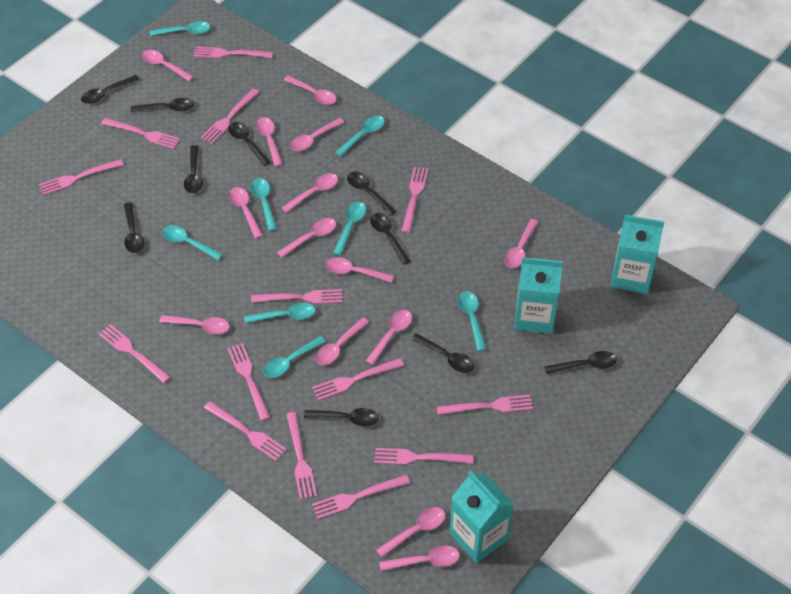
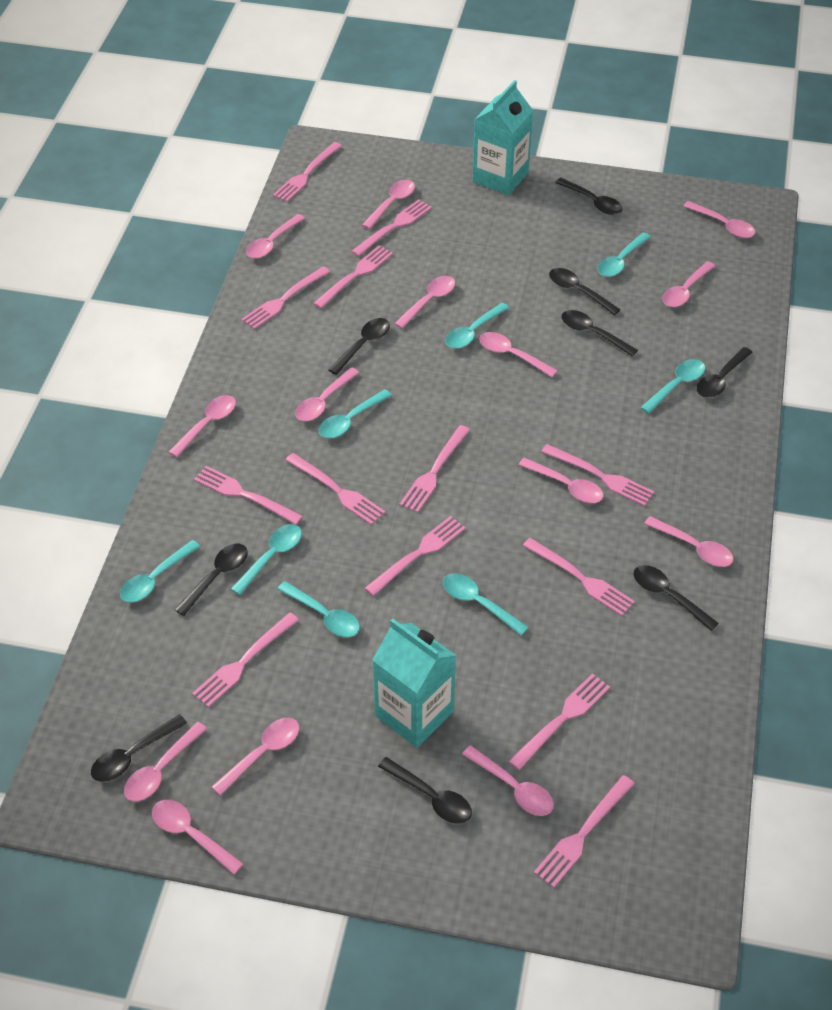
black spoon: [81,75,140,104] [124,203,144,253] [130,98,194,112] [184,145,203,194] [228,122,271,166] [304,408,379,427] [347,171,396,216] [370,213,410,265] [411,333,474,373] [544,351,617,374] = 10 -> [91,714,187,782] [174,544,248,616] [328,318,390,375] [378,757,472,824] [549,268,621,315] [555,178,622,215] [561,310,638,357] [634,565,719,631] [697,347,753,398] = 9
pink fork: [39,159,124,195] [99,324,171,383] [101,118,180,149] [194,47,273,58] [201,88,259,144] [204,401,287,461] [228,343,270,421] [251,289,342,304] [286,412,317,499] [312,358,404,401] [312,475,410,519] [374,448,473,465] [401,167,428,233] [436,395,533,415] = 14 -> [192,613,299,707] [194,466,303,525] [241,266,330,329] [273,142,342,202] [286,453,385,525] [313,246,393,309] [351,199,432,257] [364,516,466,596] [399,425,470,513] [508,673,610,770] [523,538,635,616] [534,775,635,888] [541,444,654,506] = 13
turquoise carton: [449,471,514,563] [514,257,563,334] [611,215,664,294] = 3 -> [372,619,456,748] [472,80,533,195] = 2

